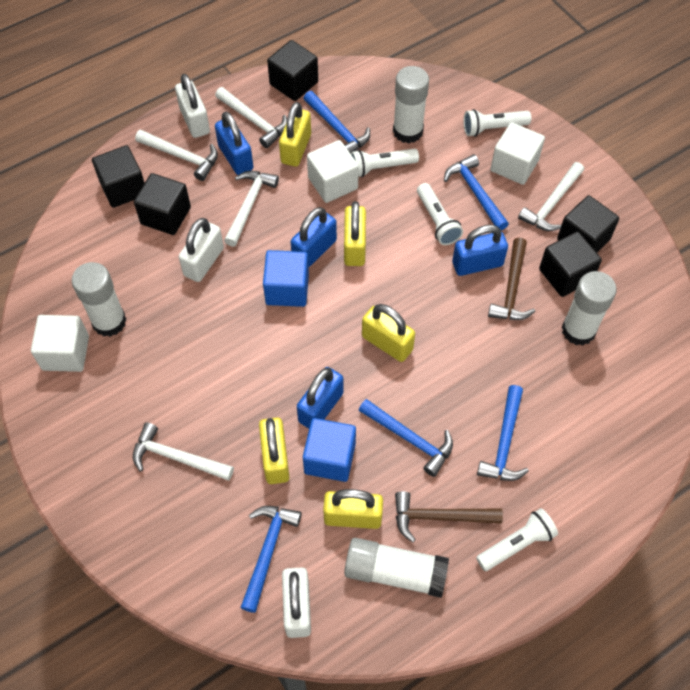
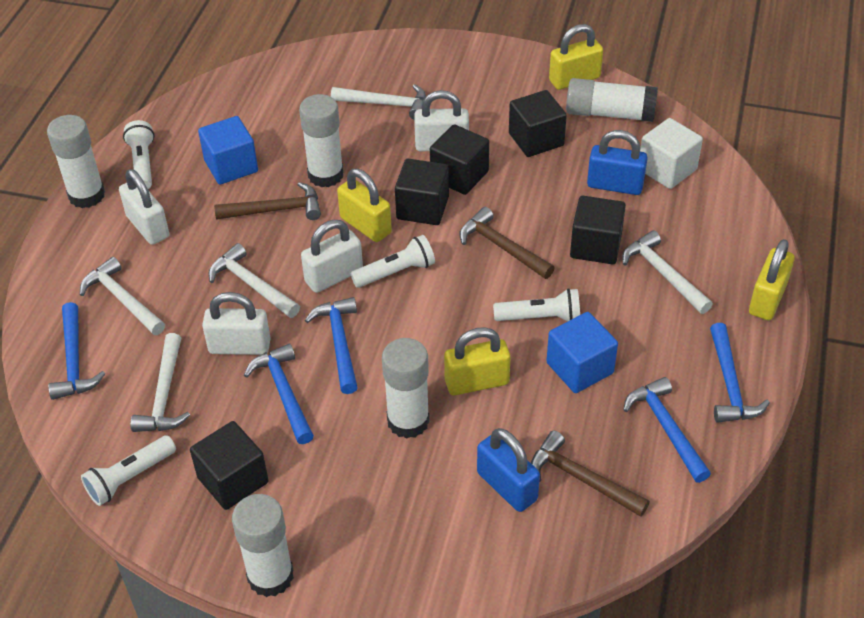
blue padlock: [215,112,253,175] [291,207,337,268] [297,367,344,428] [452,225,508,276] = 4 -> [477,428,540,512] [587,130,647,195] = 2
brown hammer: [395,491,503,542] [488,238,535,320] = 2 -> [214,182,321,220] [459,207,555,279] [531,431,650,517] = 3
white cube: [31,315,89,372] [307,140,359,203] [490,122,545,185] = 3 -> [640,118,703,189] = 1
white glue stick: [72,262,126,337] [344,538,449,598] [393,66,429,143] [562,271,617,346] = 4 -> [47,115,105,208] [232,494,294,597] [299,94,344,187] [382,338,430,439] [566,78,658,122] = 5
white padlock: [175,74,210,138] [179,218,224,282] [282,567,311,638] = 3 -> [119,169,170,245] [202,292,271,355] [301,220,363,293] [414,90,469,151] = 4
yellow padlock: [259,417,289,484] [279,102,311,167] [323,489,383,529] [344,201,366,266] [362,304,415,362] = 5 -> [337,168,392,242] [444,327,511,395] [549,24,603,90] [749,239,795,320] = 4

